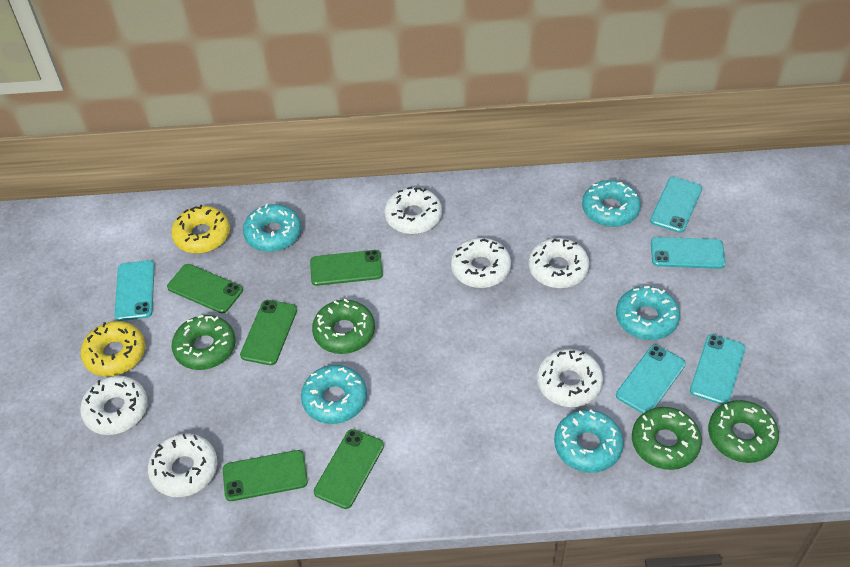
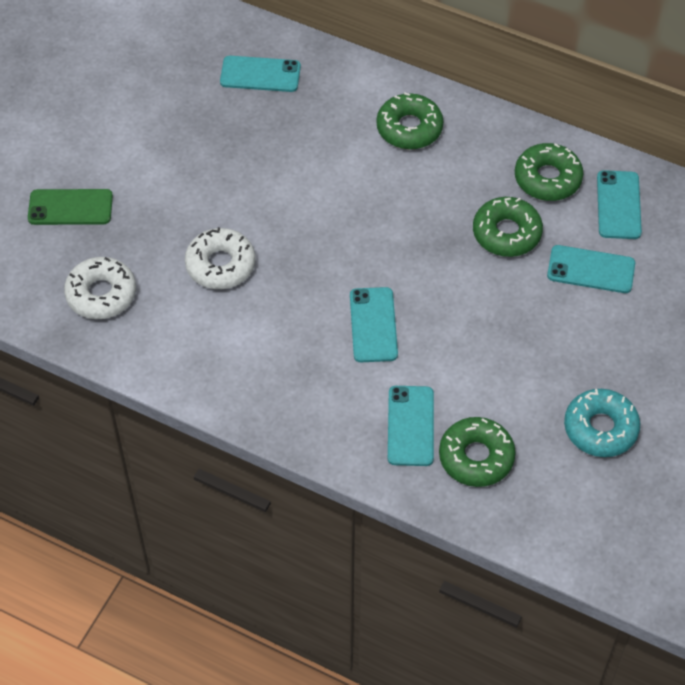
green phone: [167,264,243,313] [223,450,308,501] [240,300,297,365] [310,250,383,286] [314,429,384,509] = 5 -> [28,189,113,225] = 1
turquoise donut: [243,204,301,252] [301,365,367,424] [554,409,624,473] [582,180,641,227] [616,286,680,340] = 5 -> [564,389,640,457] = 1
white donut: [80,376,148,435] [148,433,217,497] [385,187,442,234] [451,238,511,288] [529,238,589,288] [537,349,603,407] = 6 -> [64,257,136,319] [185,227,256,289] = 2
yellow donut: [81,321,145,377] [171,205,230,253] = 2 -> none = 0

